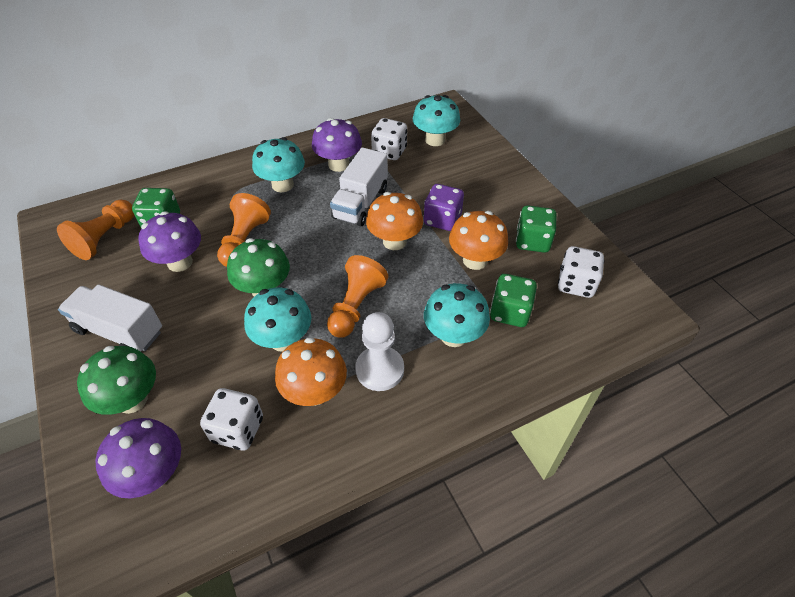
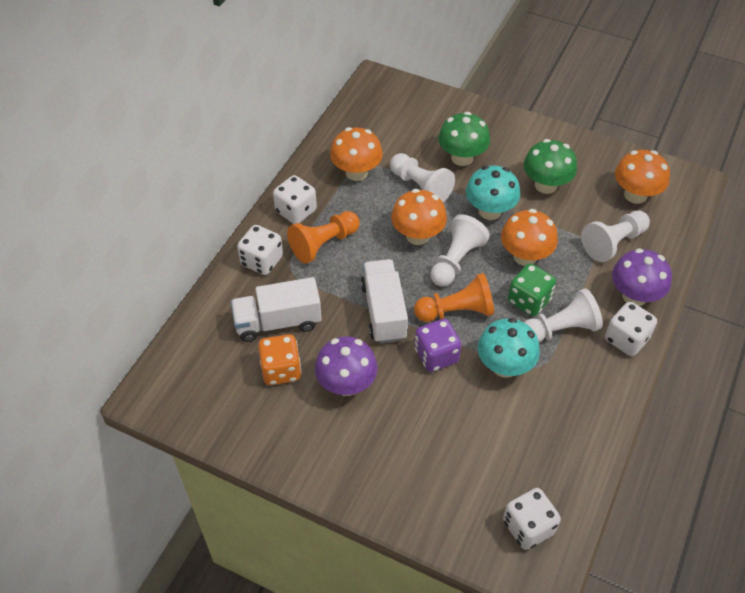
green dice: [132,188,180,227] [490,274,537,327] [516,205,557,253] = 3 -> [508,263,556,316] = 1
orange dice: none = 0 -> [258,334,302,385] = 1
orange mushroom: [275,337,347,406] [366,192,423,250] [449,211,508,270] = 3 -> [330,127,383,181] [391,189,447,245] [501,209,558,266] [615,150,670,204] = 4
orange pawn: [57,199,134,260] [217,193,271,267] [327,255,388,338] = 3 -> [287,211,360,264] [414,273,494,322] = 2
purple mushroom: [95,418,181,498] [138,211,201,272] [312,118,362,172] = 3 -> [315,337,378,396] [612,248,672,306] = 2
turquoise mushroom: [244,287,312,352] [252,137,305,192] [413,95,460,146] [424,283,490,347] = 4 -> [466,165,520,220] [478,318,540,378] = 2
white dice: [200,388,263,450] [371,118,407,160] [558,246,605,298] = 3 -> [237,225,283,275] [273,175,317,224] [503,488,561,550] [605,302,657,356] = 4
white pawn: [356,312,404,391] = 1 -> [390,153,455,202] [430,214,490,287] [524,288,603,342] [581,210,650,262] = 4

